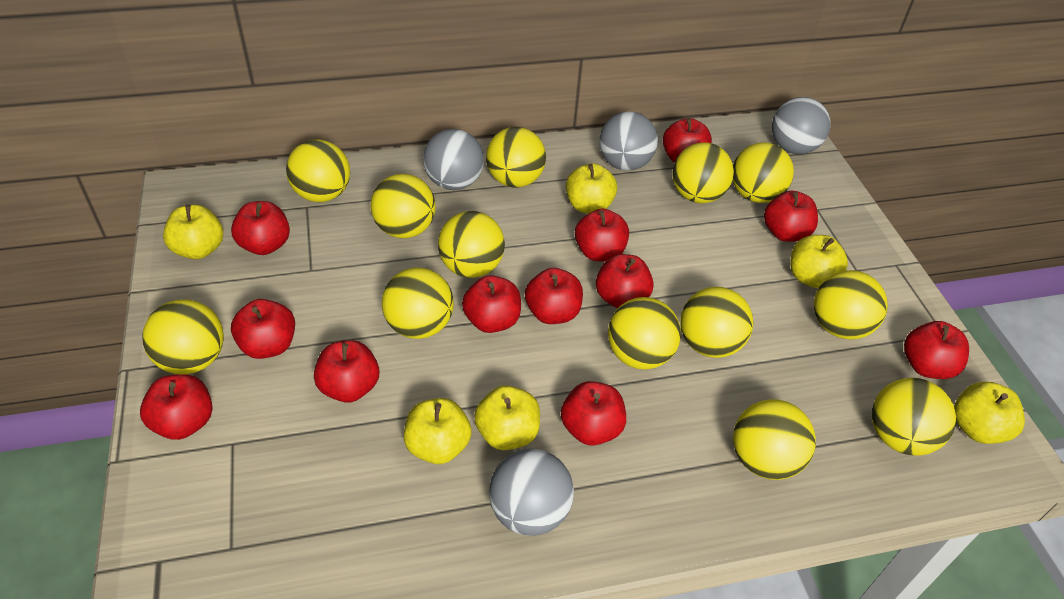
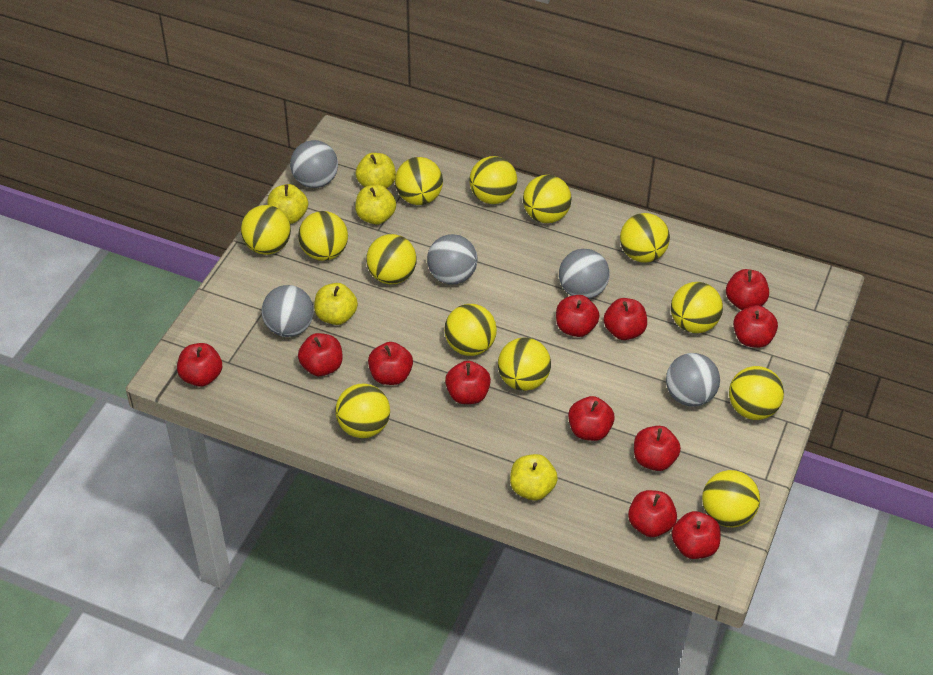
grey ball: [423,129,484,190] [489,449,574,536] [599,111,658,171] [772,97,831,154] = 4 -> [262,285,314,337] [290,140,338,188] [427,234,477,284] [559,249,610,299] [666,353,720,407] = 5
yellow apple: [163,205,223,259] [404,398,472,464] [474,385,540,450] [566,163,618,214] [790,235,848,288] [954,382,1025,444] = 6 -> [267,184,308,224] [314,283,358,325] [355,185,396,225] [356,153,396,188] [510,454,558,500] = 5

